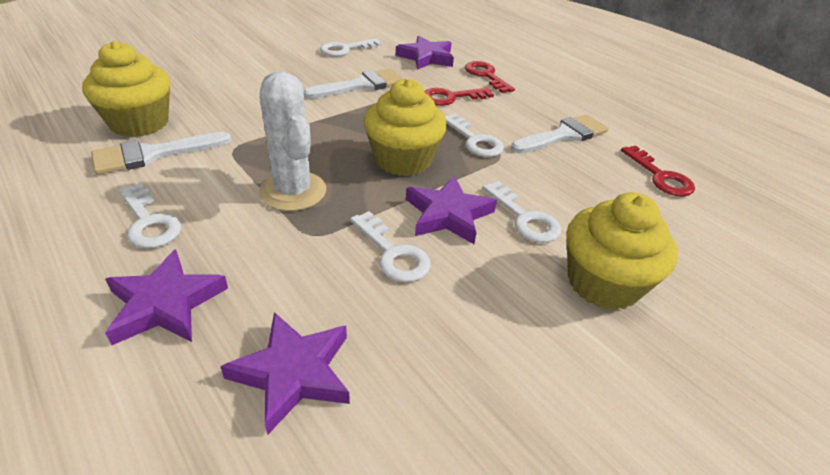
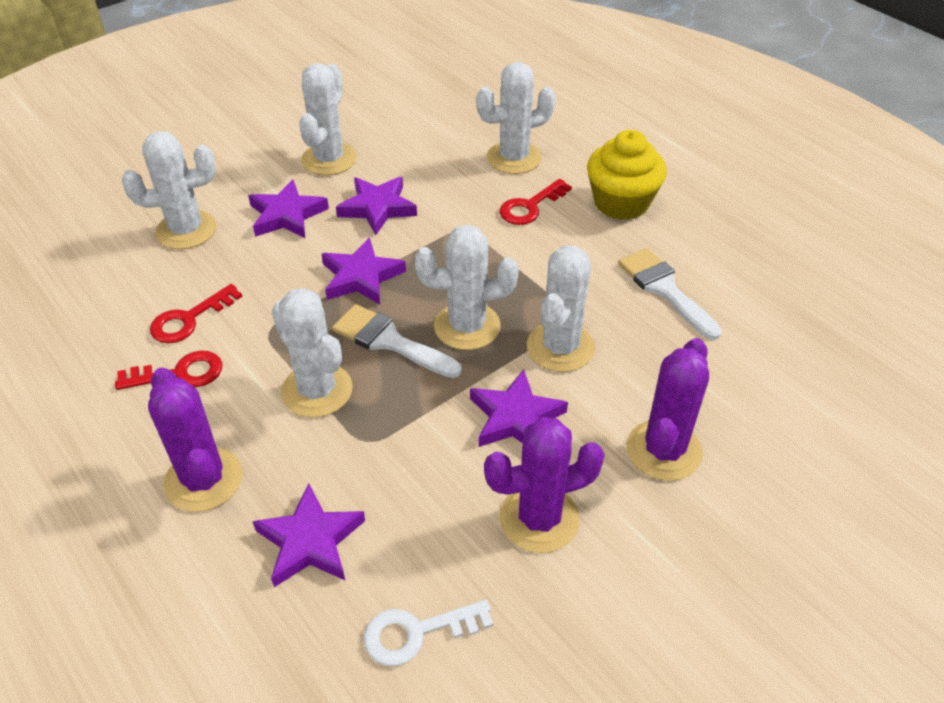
purple cactus: none = 0 -> [148,368,242,512] [484,417,605,553] [627,338,709,481] = 3
purple star: [105,249,228,345] [220,312,350,435] [396,35,454,70] [406,176,497,244] = 4 -> [248,180,329,238] [252,484,365,587] [321,237,406,305] [336,177,417,235] [470,369,568,447] = 5
white brush: [91,132,231,175] [304,69,403,99] [511,114,609,153] = 3 -> [332,304,462,378] [618,248,722,340] = 2
white cactus: [259,71,326,211] = 1 -> [122,131,217,249] [272,288,353,417] [299,63,357,175] [415,225,519,350] [477,62,556,174] [527,246,595,372] = 6
white key: [119,183,181,248] [320,38,382,56] [350,211,431,282] [445,114,504,157] [482,181,561,243] = 5 -> [364,600,493,666] = 1
yellow cupcake: [82,41,170,137] [364,78,447,176] [567,192,678,310] = 3 -> [587,130,667,220] = 1

